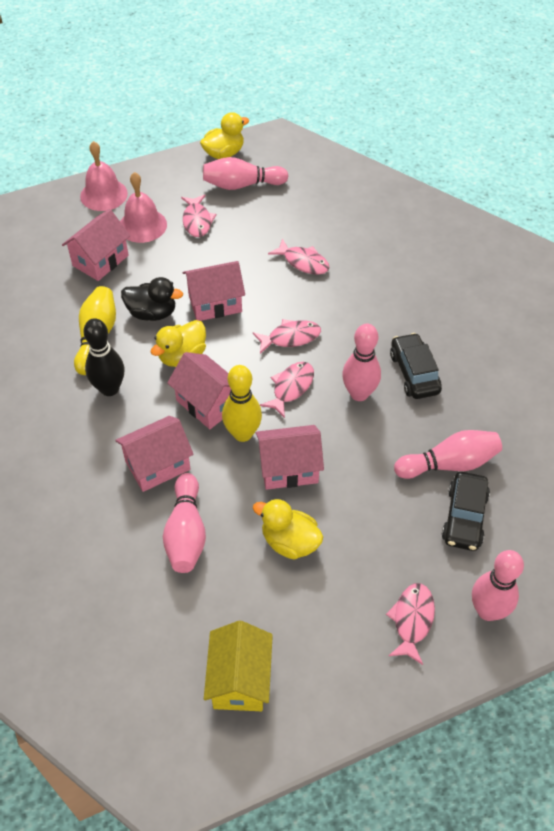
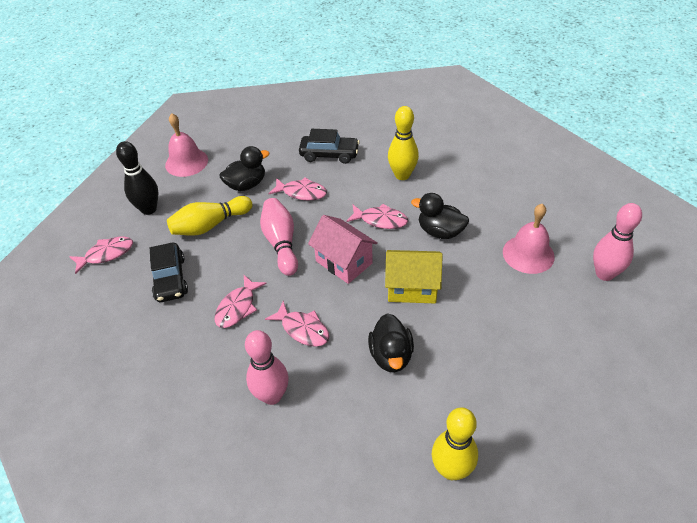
black duck: [121,277,183,321] = 1 -> [219,146,270,191] [368,313,414,372] [411,193,469,239] = 3
pink bowling pin: [163,473,206,573] [203,157,288,190] [342,324,381,401] [394,430,502,479] [472,550,524,621] = 5 -> [245,330,288,405] [260,198,298,276] [593,203,642,281] = 3
pink house: [62,209,130,281] [115,416,194,492] [167,352,231,429] [183,261,245,321] [256,425,324,490] = 5 -> [308,215,378,284] = 1
yellow bowling pin: [74,286,116,375] [222,365,262,442] = 2 -> [167,196,252,236] [388,106,419,180] [432,407,478,480] = 3
yellow duck: [151,320,206,367] [200,112,249,159] [253,499,323,559] = 3 -> none = 0

